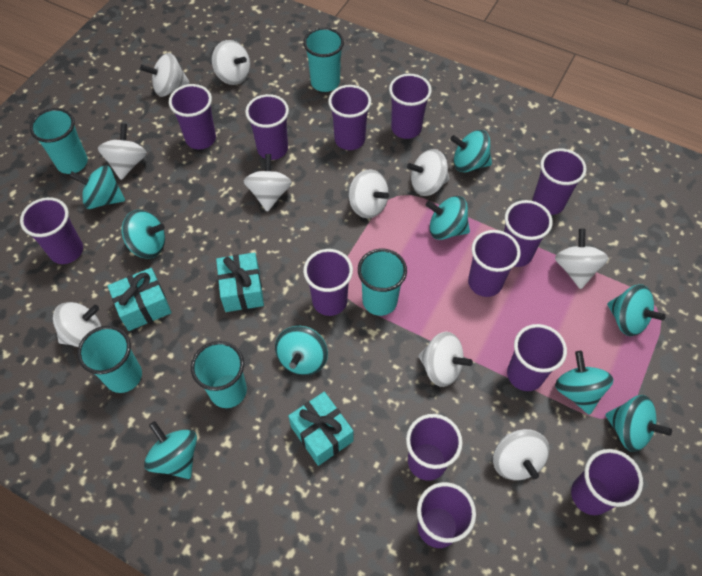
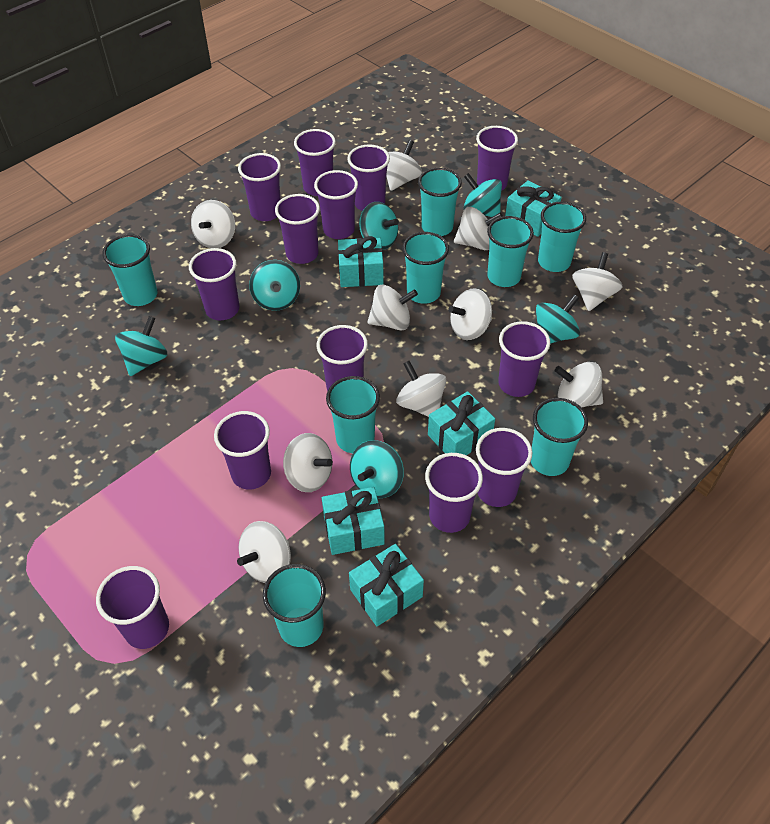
turquoise cup: [30,108,88,174] [77,326,142,393] [191,341,247,408] [303,27,344,92] [358,249,407,316] = 5 -> [103,235,158,306] [263,564,326,647] [326,376,380,453] [402,232,449,304] [418,168,462,236] [487,216,534,287] [531,398,588,476] [538,201,586,272] = 8
turquoise gift: [108,268,172,331] [216,253,264,312] [288,392,353,466] = 3 -> [322,487,385,555] [338,236,384,287] [349,544,424,626] [428,391,495,455] [505,180,562,237] = 5
turquoise spinning top: [69,165,125,209] [122,210,165,259] [144,421,197,479] [275,326,328,375] [426,196,470,240] [450,130,492,172] [555,351,614,415] [605,395,672,452] [607,284,666,336] = 9 -> [115,316,168,376] [249,260,300,311] [350,440,404,498] [359,202,399,250] [464,173,502,217] [536,294,580,344] = 6

